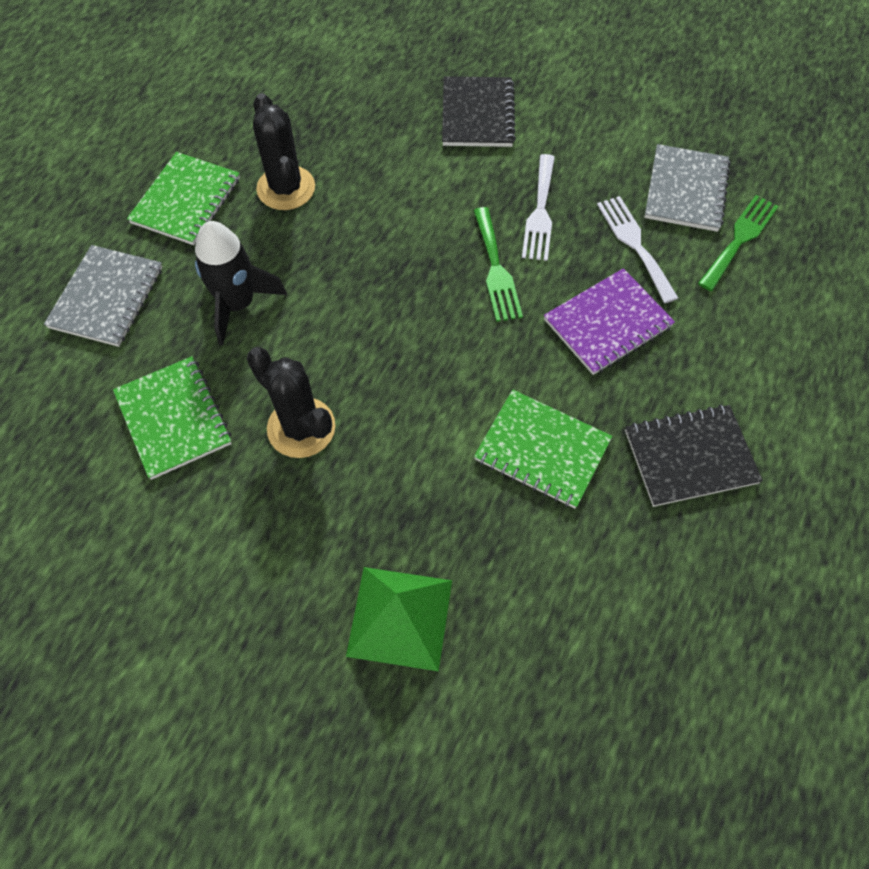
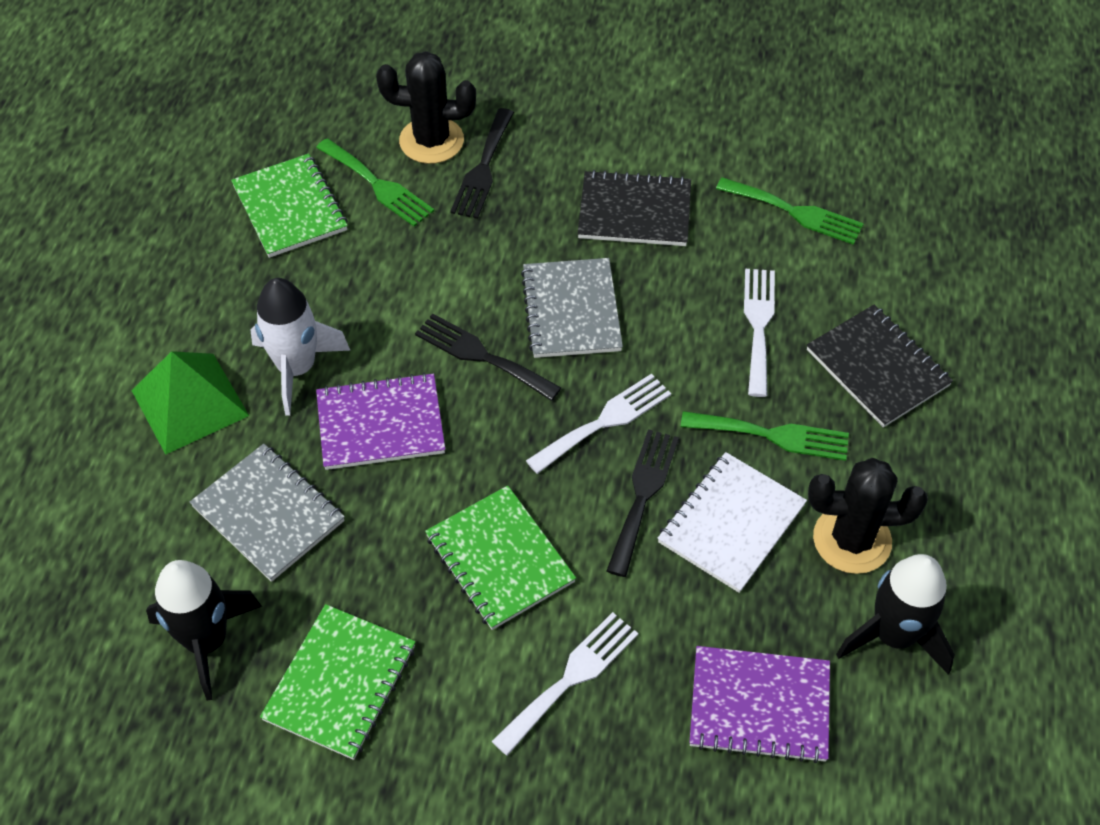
black fork: none = 0 -> [415,314,561,401] [450,108,514,219] [607,429,679,577] = 3
black rocket: [195,221,287,345] = 1 -> [146,560,262,701] [836,554,955,674] = 2
green fork: [473,207,523,322] [698,195,779,291] = 2 -> [316,138,434,227] [680,411,849,461] [716,177,864,245] = 3
purple notebook: [544,268,675,375] = 1 -> [316,373,445,470] [689,646,830,763] = 2
white fork: [522,154,555,261] [597,196,678,303] = 2 -> [491,612,638,756] [526,373,671,474] [744,269,775,397] = 3
white notebook: none = 0 -> [657,452,807,593] = 1
white rocket: none = 0 -> [250,278,351,416] = 1

